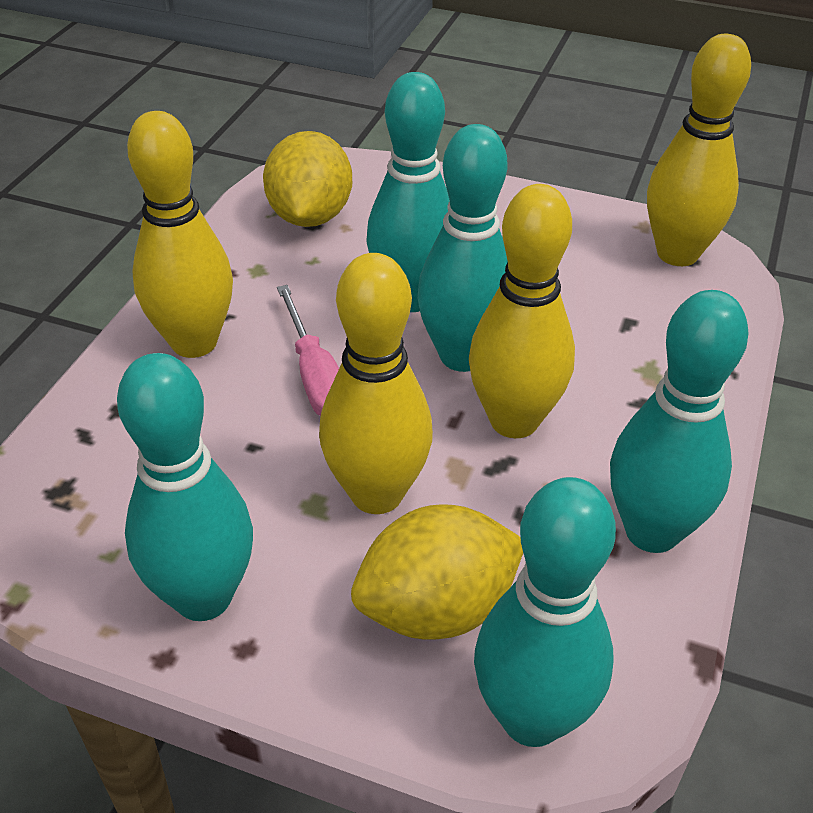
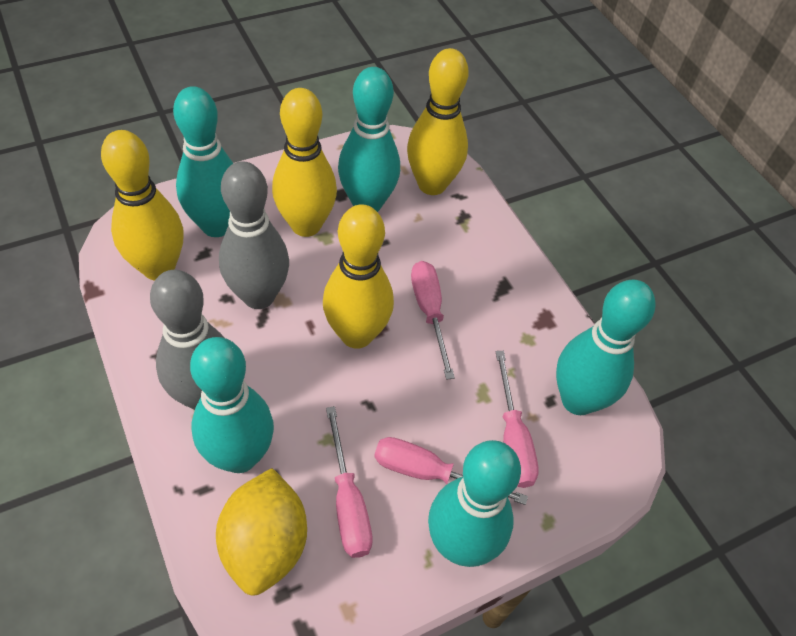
grey bowling pin: none = 0 -> [150,270,224,410] [219,161,289,309] = 2
pink screwdriver: [277,285,339,416] = 1 -> [326,406,373,558] [374,437,528,505] [411,261,455,380] [495,351,539,488] = 4
yellow lemon: [263,131,352,227] [351,504,523,640] = 2 -> [216,468,307,596] = 1

